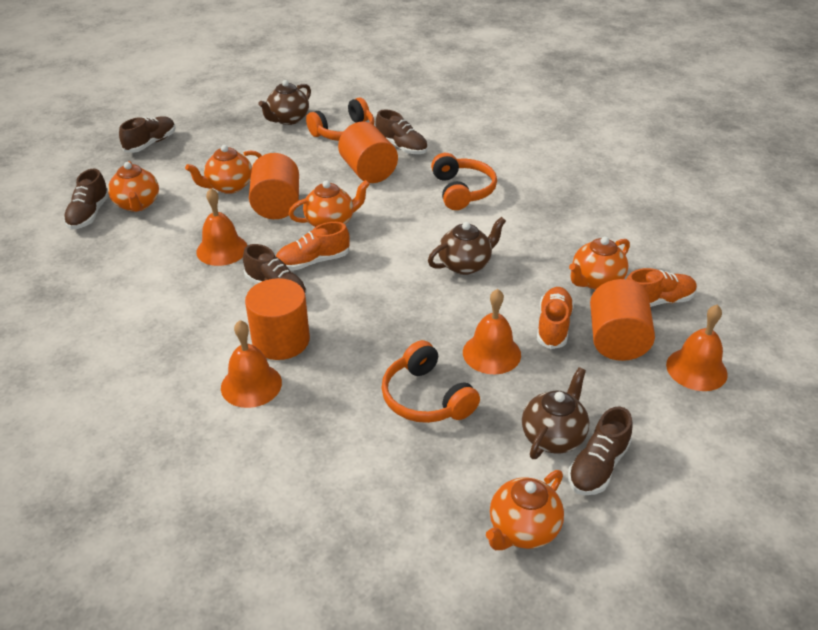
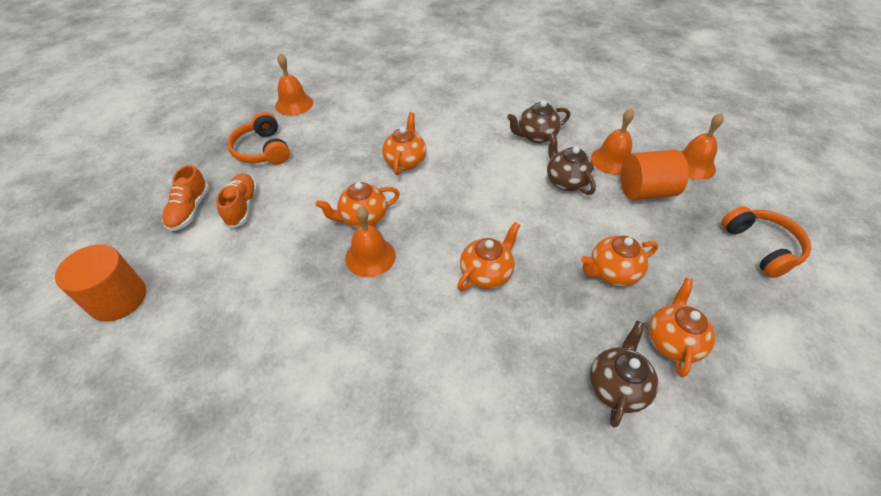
brown shoe: [64,168,109,230] [119,116,176,153] [243,244,307,296] [376,109,428,154] [568,407,633,495] = 5 -> none = 0
orange cylinder: [245,278,310,360] [249,153,299,219] [338,122,398,183] [590,279,655,361] = 4 -> [55,244,146,321] [620,150,689,200] = 2
orange headphones: [306,98,374,141] [381,340,480,423] [431,153,497,210] = 3 -> [227,112,290,165] [721,206,811,278] = 2
orange shoe: [276,222,350,271] [537,287,574,349] [626,268,697,307] = 3 -> [162,165,209,231] [216,173,257,228] = 2

